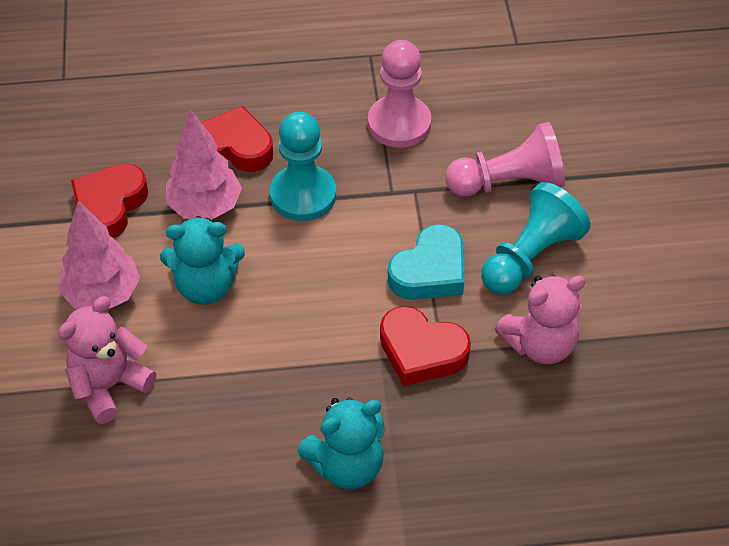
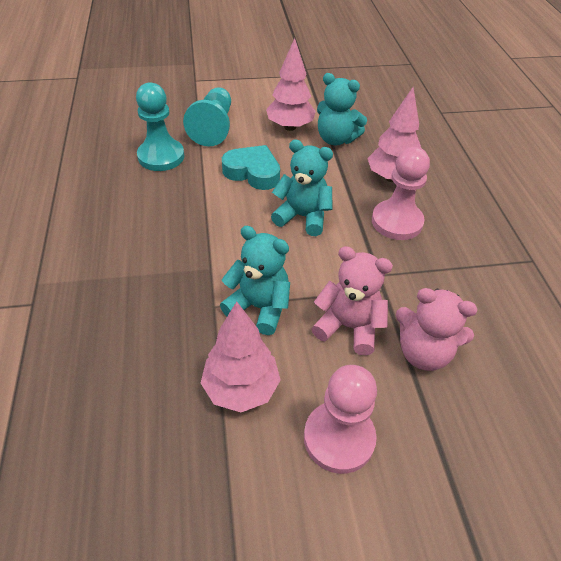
pink tree: [59,201,140,309] [166,110,242,220] = 2 -> [201,301,281,412] [266,38,316,131] [367,87,421,182] = 3
red heart: [71,164,148,238] [201,106,273,172] [380,306,471,386] = 3 -> none = 0
turquoise teddy bear: [160,216,245,305] [297,397,385,489] = 2 -> [220,226,290,335] [271,139,333,236] [317,73,367,145] = 3

